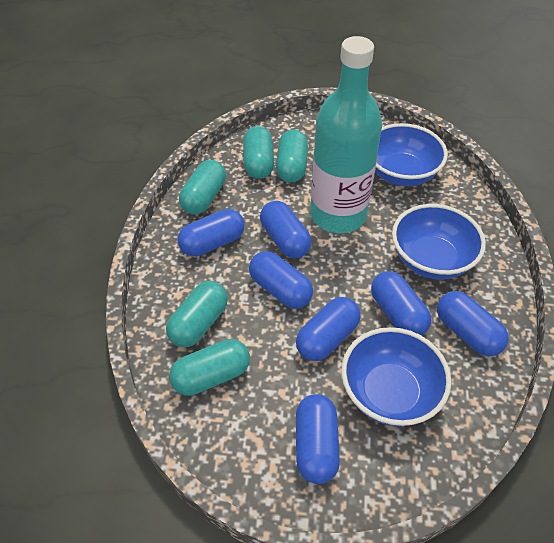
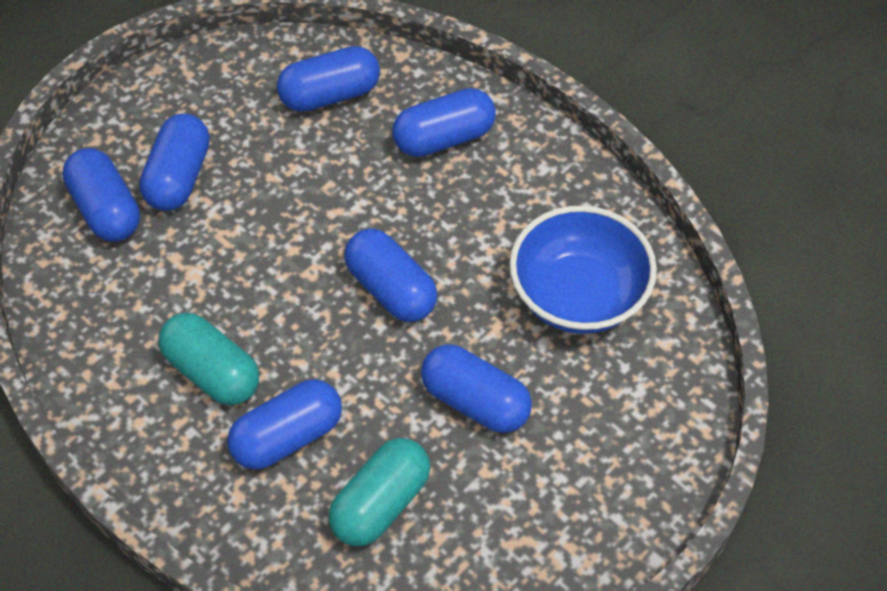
blue bowl: [341,327,451,426] [375,123,448,186] [392,204,486,279] = 3 -> [509,205,657,334] = 1
turquoise bottle: [311,36,382,233] = 1 -> none = 0
turquoise capsule: [166,281,228,347] [169,339,250,396] [179,160,226,214] [243,126,274,179] [276,130,308,182] = 5 -> [158,313,259,405] [328,438,430,546] = 2

